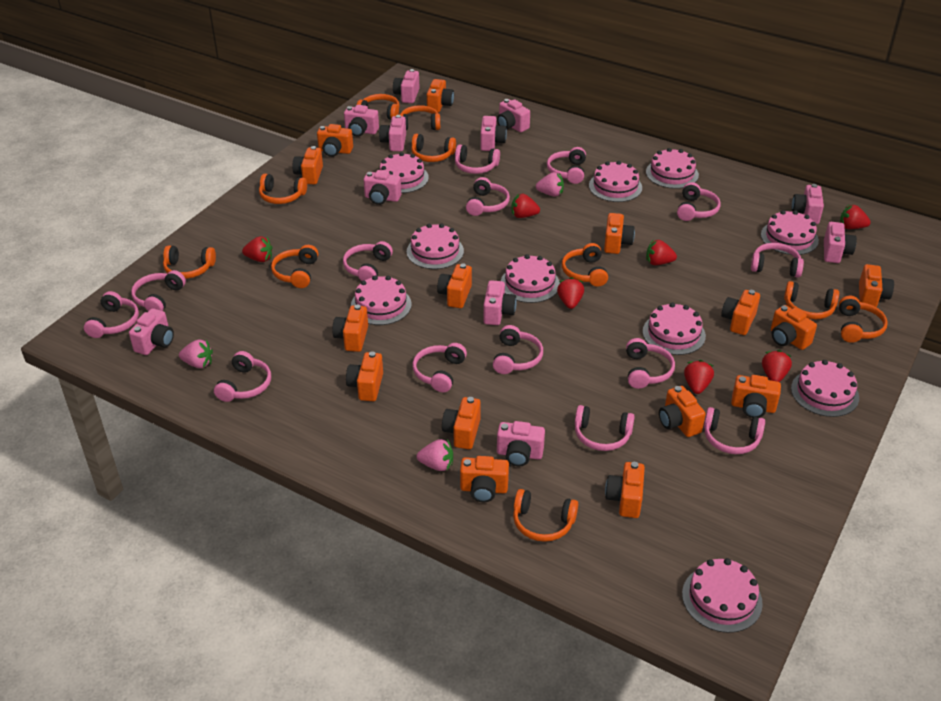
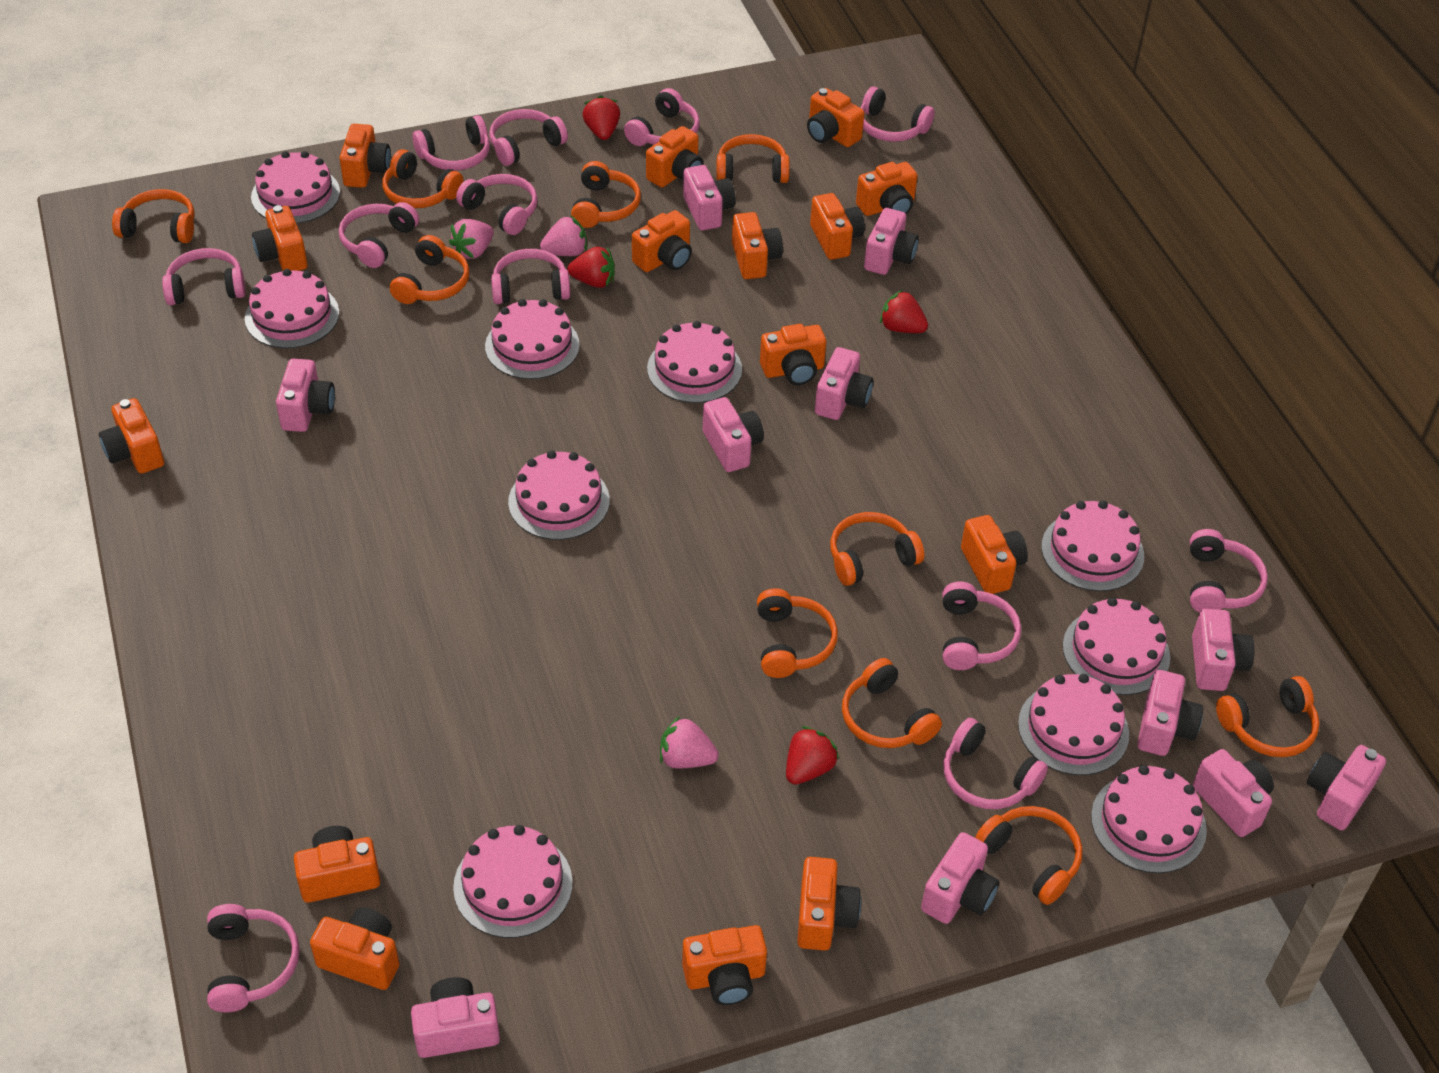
pink headphones: [84,291,139,338] [131,270,186,311] [214,351,271,402] [343,241,393,281] [412,343,467,392] [455,144,500,174] [466,177,510,216] [493,325,543,374] [547,147,586,184] [575,405,635,451] [626,338,675,389] [677,182,721,221] [704,407,765,454] [751,243,804,278] = 14 -> [162,248,246,305] [207,904,300,1012] [339,202,419,268] [412,115,490,170] [456,174,538,235] [489,109,568,166] [491,249,570,304] [624,88,700,146] [860,86,934,142] [942,582,1021,670] [943,718,1048,809] [1190,529,1268,612] = 12
red strawberry: [242,236,272,262] [511,193,540,218] [557,277,584,309] [646,239,677,265] [684,360,714,394] [762,350,792,382] [840,205,871,229] = 7 -> [567,247,615,288] [582,96,620,140] [786,726,839,785] [880,290,928,333] = 4

